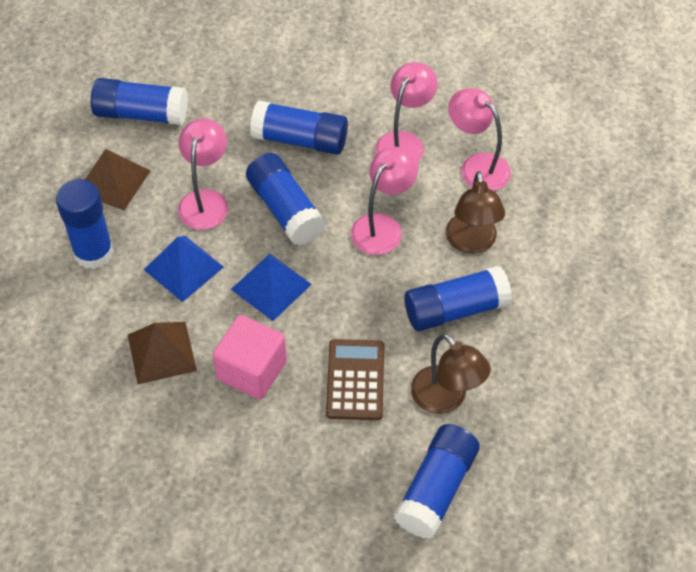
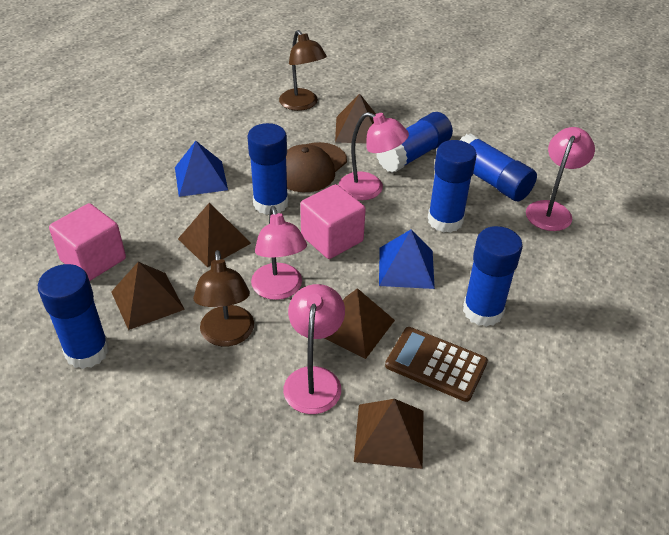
brown cap: none = 0 -> [286,142,347,192] = 1
brown pyramid: [85,149,150,210] [128,322,197,384] = 2 -> [111,262,185,330] [178,203,251,267] [324,288,395,359] [335,93,376,144] [354,399,424,469] = 5
pink cube: [213,315,287,400] = 1 -> [49,203,126,281] [300,184,366,259] = 2

